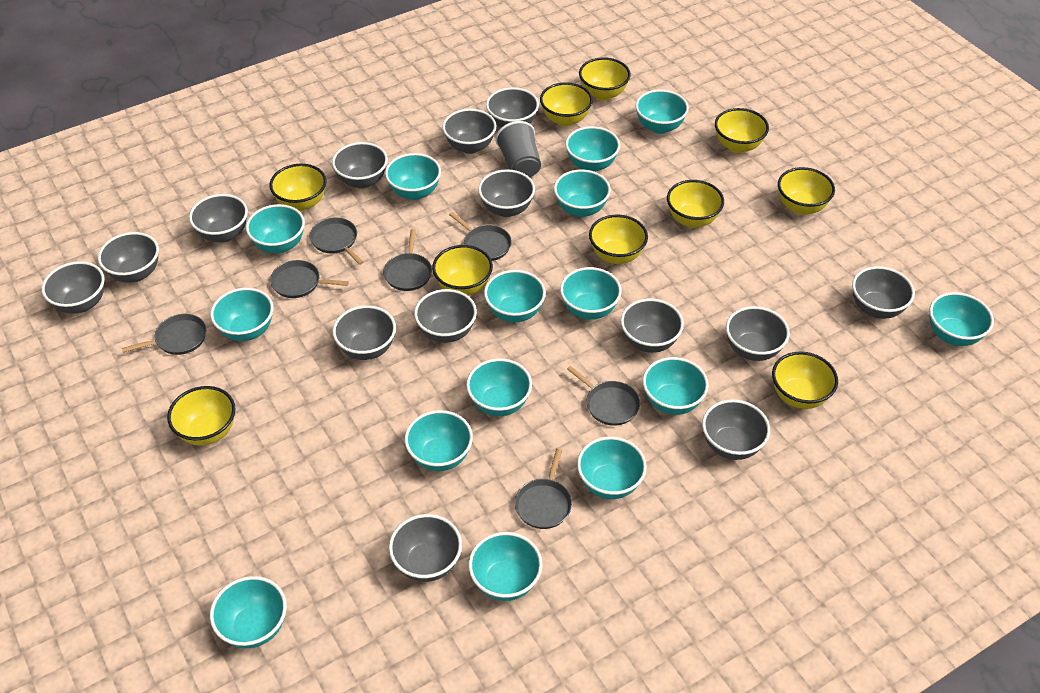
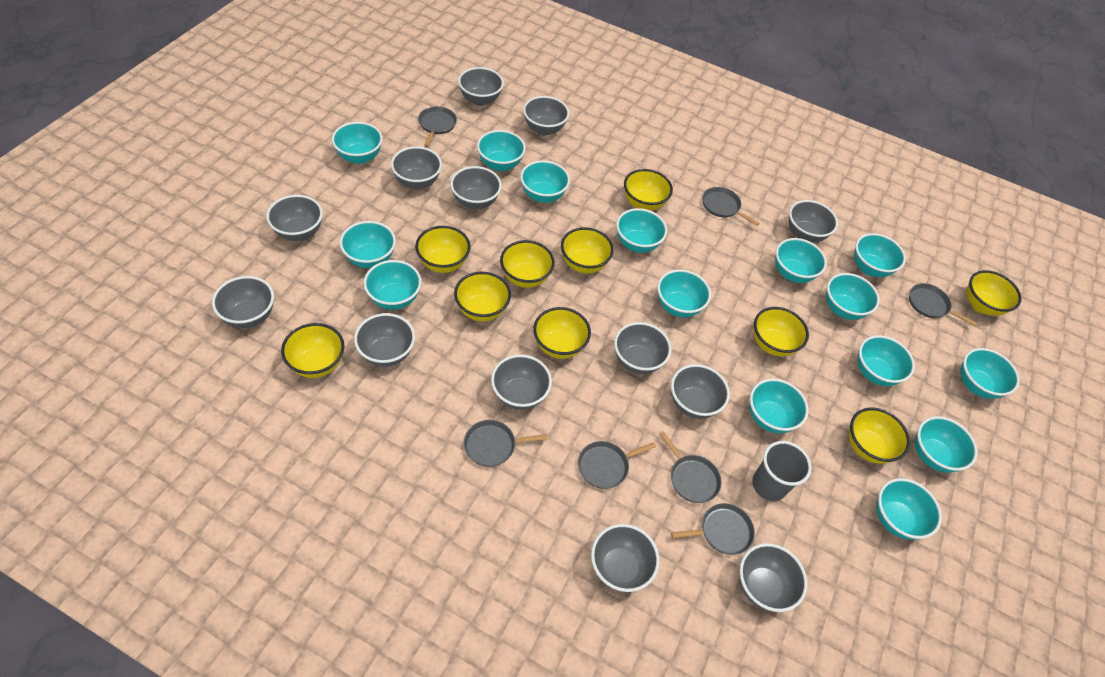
grey bowl: [42,261,105,314] [98,232,159,282] [189,194,248,243] [332,142,388,189] [332,305,396,360] [389,514,462,582] [414,289,477,343] [442,109,497,154] [478,169,535,217] [486,87,539,128] [621,298,684,353] [702,399,770,460] [726,306,790,361] [852,266,915,319] = 14 -> [212,276,274,328] [266,195,323,241] [354,313,415,367] [391,146,442,189] [450,166,502,209] [458,67,504,106] [491,354,552,410] [523,96,569,136] [591,524,660,592] [614,322,671,374] [671,364,730,419] [739,543,807,612] [789,200,838,242] = 13

